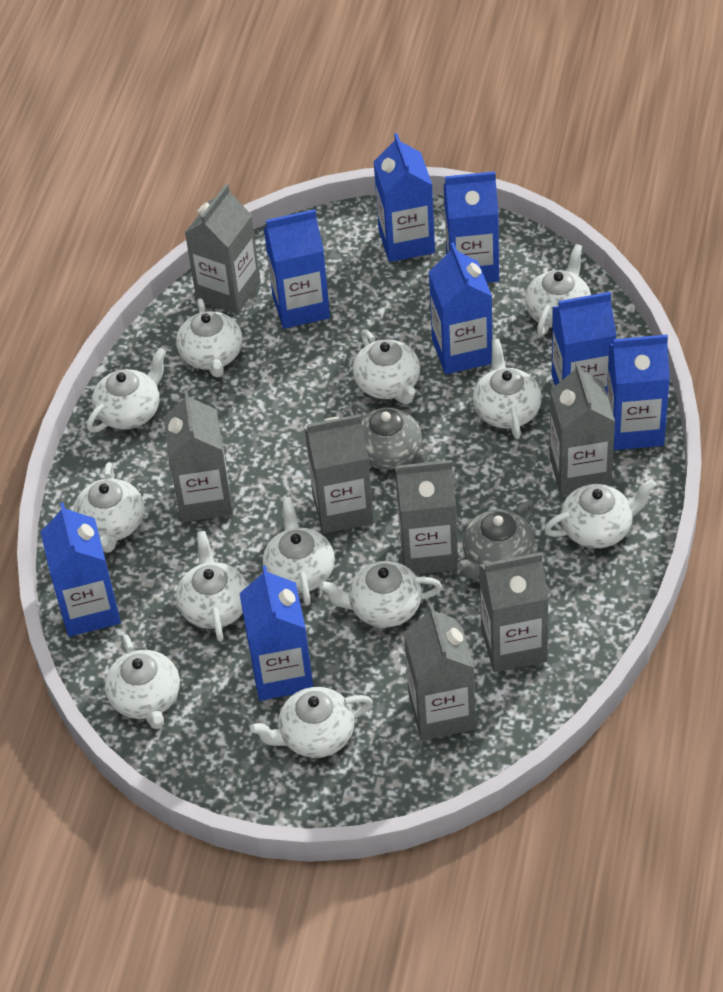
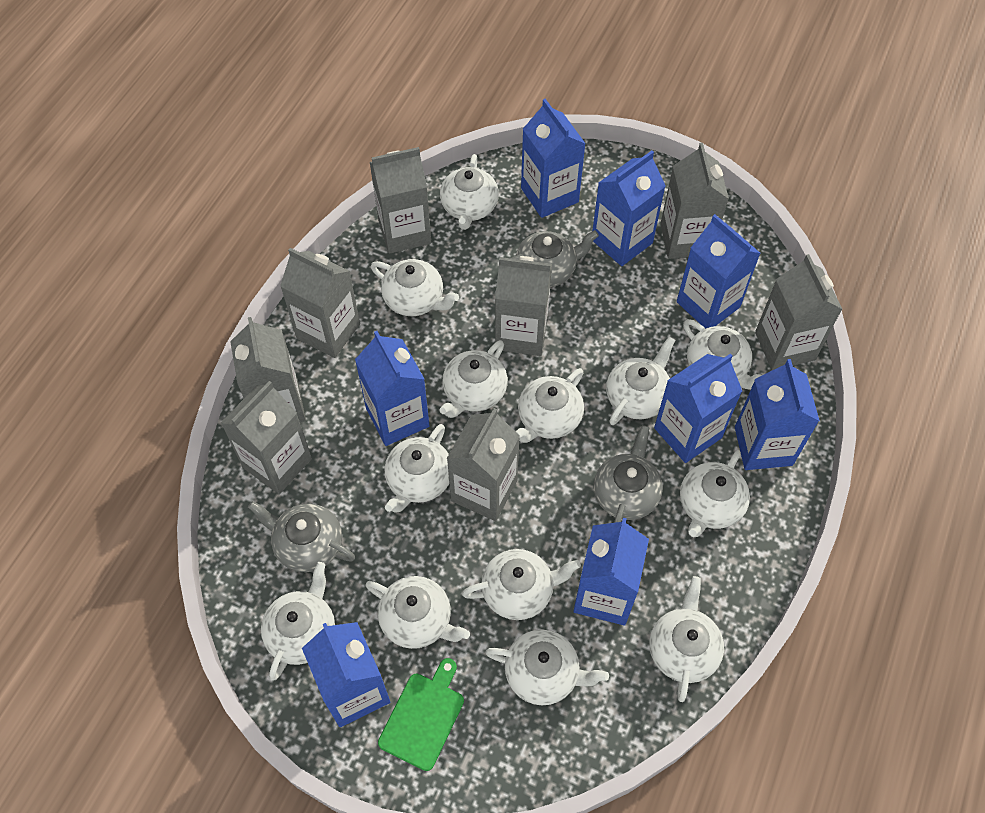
green cutting board: none = 0 -> [378,658,464,771] = 1
grey carton: [164,390,233,522] [185,184,261,314] [305,414,374,534] [395,460,458,575] [404,604,476,741] [479,552,549,672] [549,362,615,496] = 7 -> [221,381,312,494] [230,317,306,422] [280,248,360,358] [370,147,431,254] [447,408,520,521] [495,256,552,356] [660,143,729,259] [755,254,842,370] = 8
grey teapot: [351,402,429,470] [456,501,535,579] = 2 -> [248,501,355,572] [511,230,599,287] [594,425,663,523] = 3
white teapot: [74,462,144,553] [87,348,166,432] [105,635,180,729] [176,298,243,378] [176,531,248,642] [250,687,372,758] [263,497,335,606] [319,561,442,627] [353,329,420,404] [473,339,542,439] [525,244,591,336] [544,479,656,548] = 12 -> [261,562,335,681] [365,576,470,649] [371,259,459,316] [385,424,449,513] [440,154,499,230] [440,340,508,418] [462,549,581,620] [485,629,609,705] [516,368,584,443] [606,337,675,425] [650,576,724,702] [680,450,750,537] [683,319,762,390] = 13

